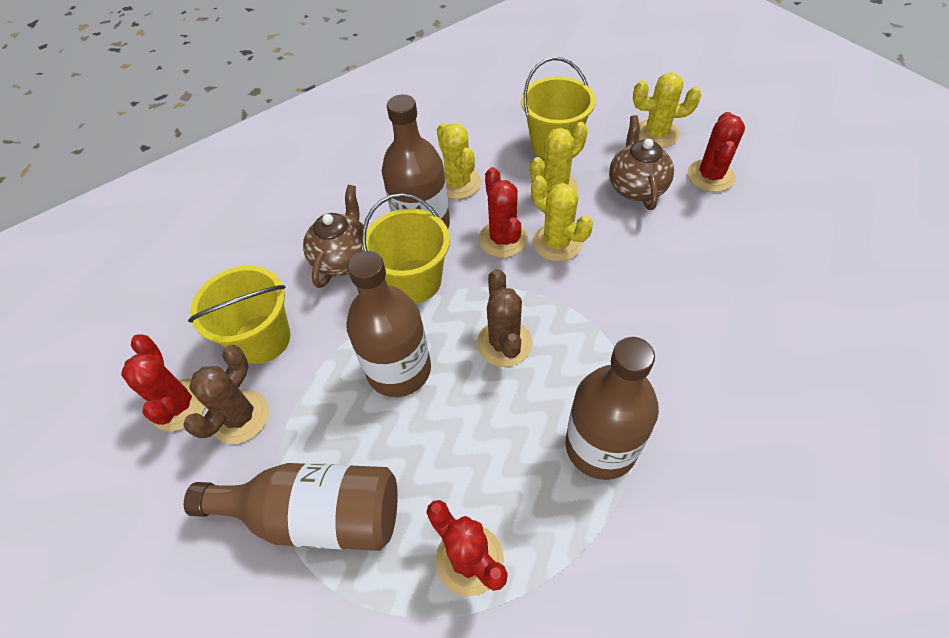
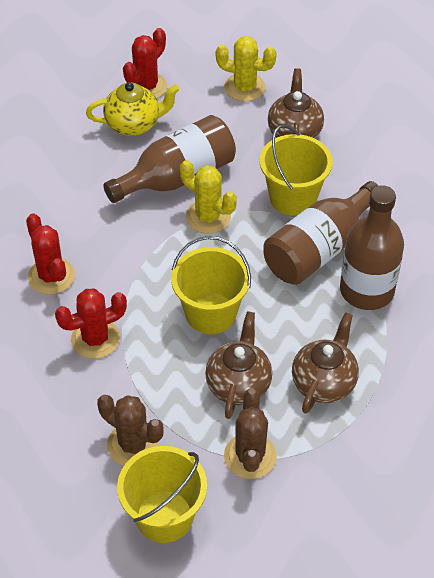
brown bottle: [184,463,398,551] [346,251,431,397] [382,94,450,228] [566,337,659,480] = 4 -> [103,115,236,203] [263,181,379,285] [340,185,404,310] = 3
brown teapot: [303,185,364,288] [609,115,674,210] = 2 -> [205,311,272,419] [268,68,324,138] [292,312,359,414] = 3
red cactus: [121,334,206,431] [426,500,508,596] [479,167,528,258] [687,112,745,192] = 4 -> [26,213,75,295] [55,288,127,359] [123,28,167,99] = 3
yellow cactus: [437,123,481,199] [530,122,588,194] [531,175,593,262] [633,72,701,148] = 4 -> [180,160,237,234] [216,36,277,101] = 2
yellow teapot: none = 0 -> [86,82,180,136] = 1

